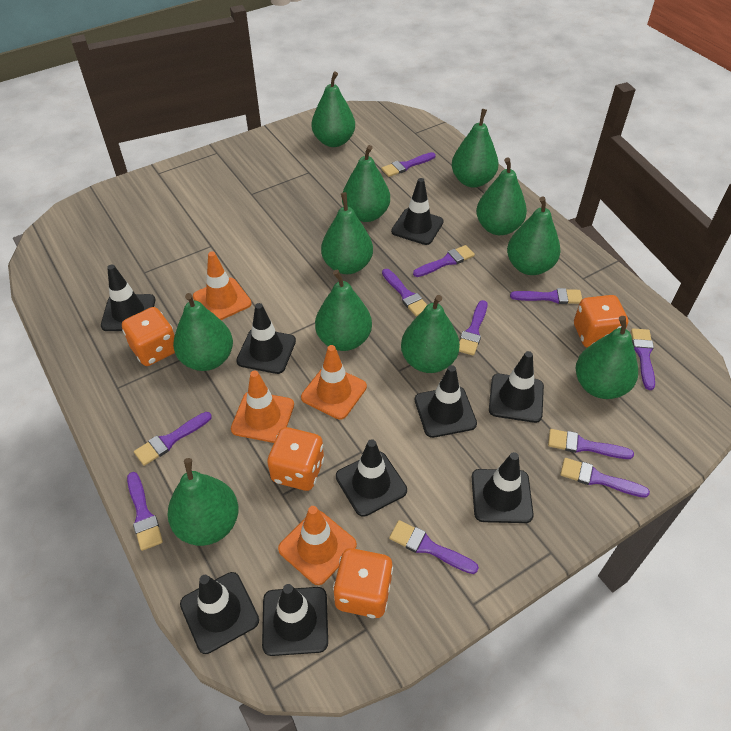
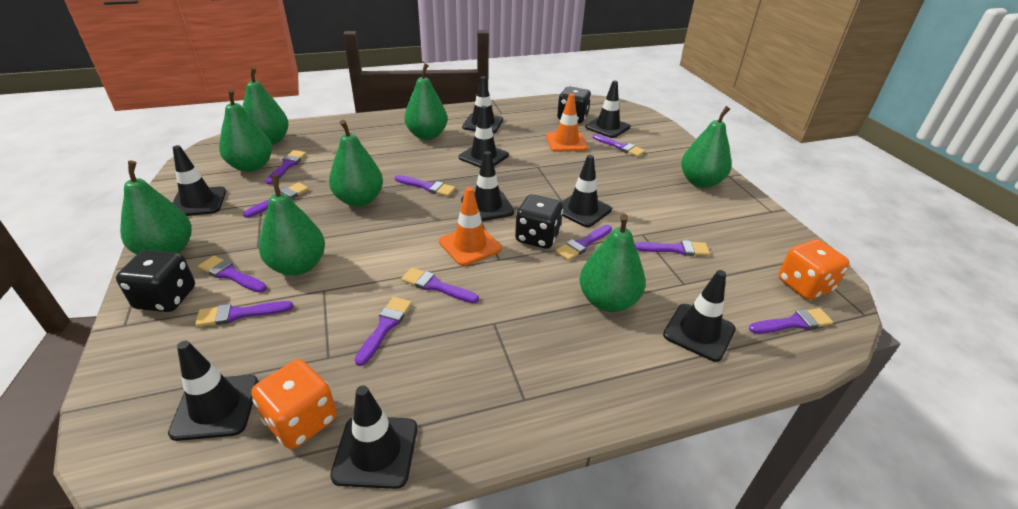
black dice: none = 0 -> [116,250,195,312] [515,195,563,249] [557,87,591,123] = 3
green pear: [167,458,239,546] [173,293,233,371] [312,72,355,147] [315,270,372,351] [321,192,373,274] [342,145,390,222] [401,295,460,373] [452,109,499,188] [476,158,527,235] [507,196,561,275] [576,316,638,399] = 11 -> [120,161,192,255] [219,89,272,172] [242,67,289,145] [259,175,325,276] [329,120,383,207] [404,63,448,140] [579,214,646,312] [681,106,732,188] = 8
orange dice: [122,307,175,366] [267,427,324,491] [333,548,393,618] [574,295,628,348] = 4 -> [251,359,337,449] [778,240,850,300] = 2
orange traffic cone: [193,252,252,320] [231,371,294,443] [278,506,357,585] [301,345,367,420] = 4 -> [439,187,502,266] [546,94,588,152] = 2

